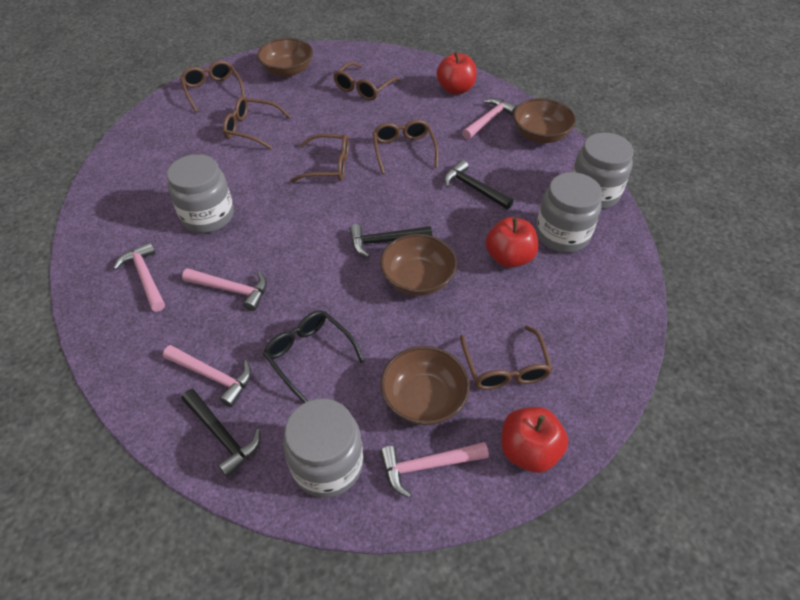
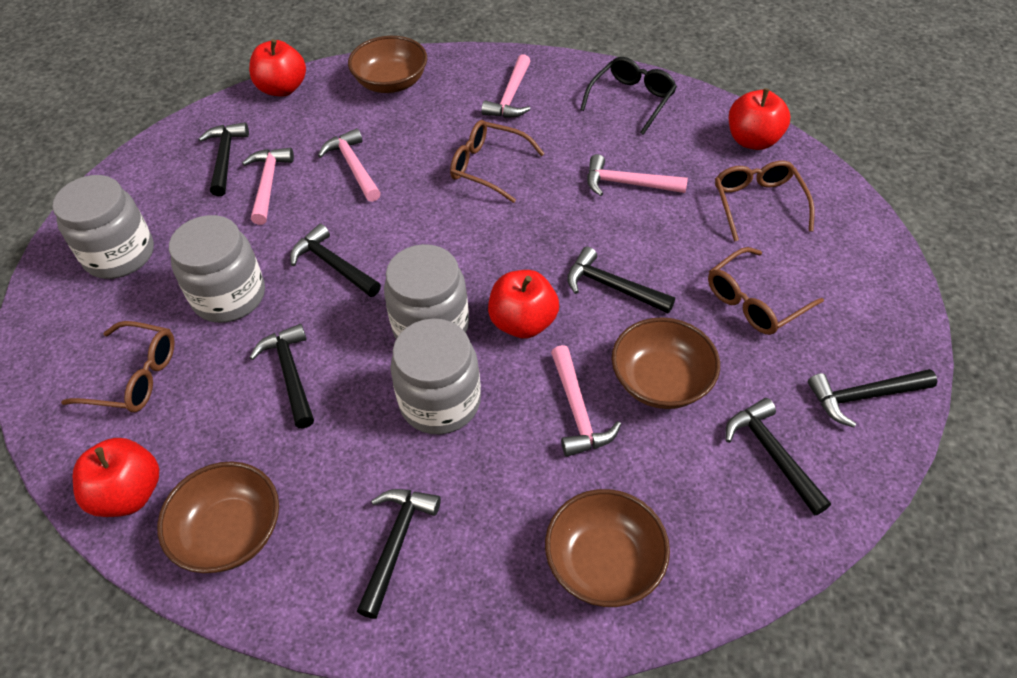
black hammer: [182,389,260,477] [349,224,432,258] [444,160,514,209] = 3 -> [198,122,249,197] [249,324,314,428] [290,224,381,297] [357,489,441,619] [567,247,675,313] [725,398,831,516] [808,369,937,428] = 7
brown glasses: [180,60,245,112] [223,96,291,149] [290,134,349,183] [333,62,400,101] [373,120,438,174] [460,326,553,390] = 6 -> [61,321,175,412] [450,120,545,203] [708,247,824,335] [715,161,815,242] = 4
red apple: [437,52,477,95] [486,217,538,268] [501,407,568,473] = 3 -> [72,438,159,517] [249,39,306,97] [488,270,559,339] [729,88,790,150] = 4

